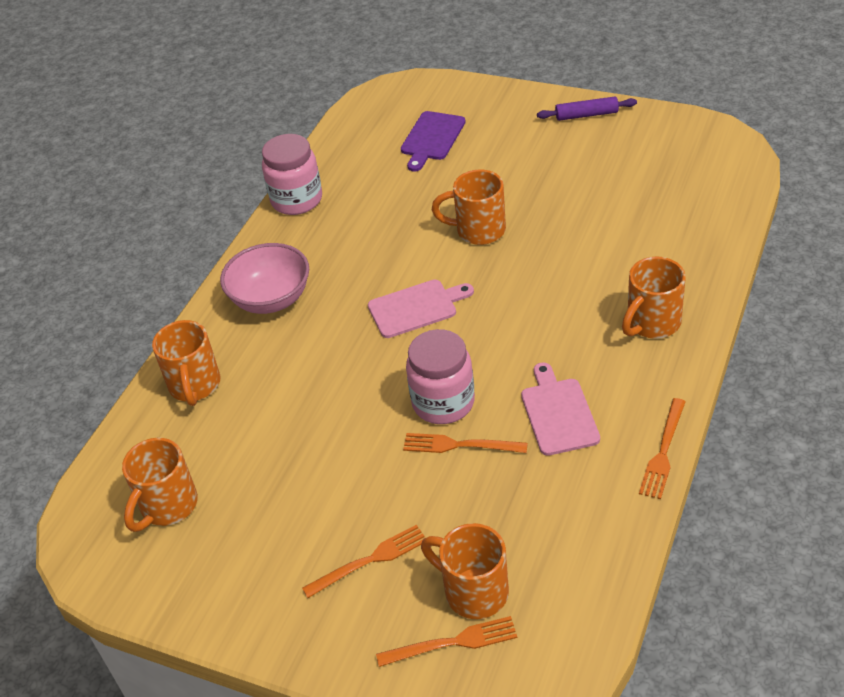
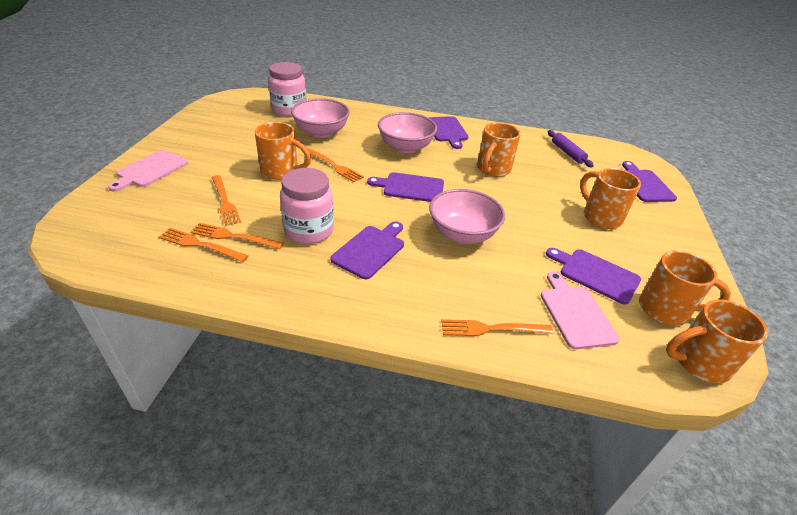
orange fork: [302,525,424,598] [376,616,517,667] [403,433,528,453] [639,398,686,499] = 4 -> [159,228,248,262] [190,223,284,249] [212,175,241,226] [307,148,364,182] [441,319,553,336] = 5
pink bowl: [220,243,309,314] = 1 -> [291,98,350,138] [378,112,437,153] [429,189,505,244] = 3
purple cutting board: [401,111,466,172] = 1 -> [330,221,404,279] [367,172,444,202] [428,116,469,149] [546,248,641,305] [622,161,677,202] = 5

